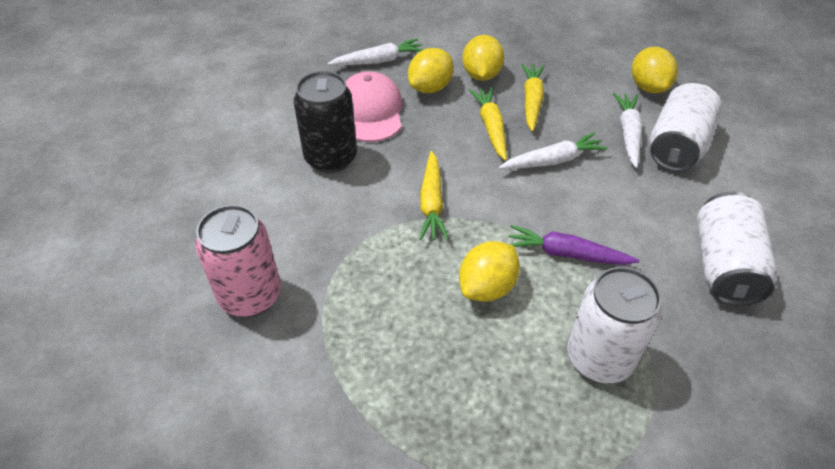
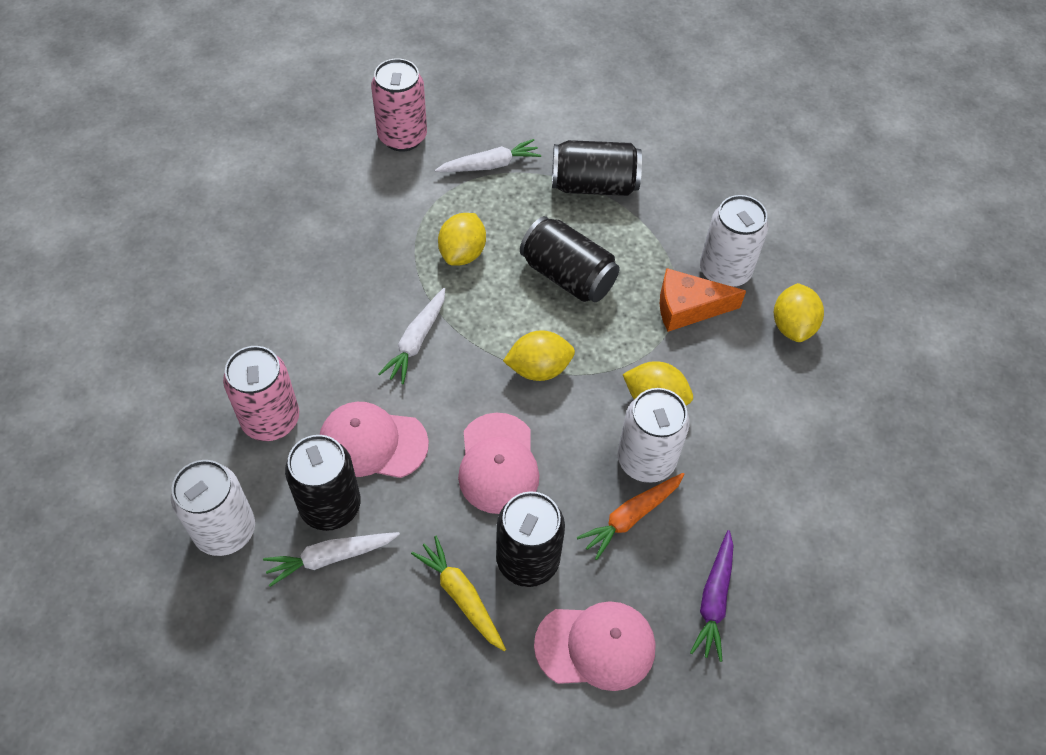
black can: [294,71,357,173] = 1 -> [285,435,361,531] [496,491,565,587] [520,216,619,302] [552,140,642,196] = 4
orange carrot: none = 0 -> [577,473,685,560] = 1
orange cheese: none = 0 -> [660,268,746,332] = 1
pink can: [195,205,281,317] = 1 -> [223,346,299,441] [371,58,427,152] = 2
pink cap: [345,72,402,142] = 1 -> [320,402,429,478] [458,413,539,514] [534,601,655,691] = 3
yellow carrot: [419,151,449,240] [469,87,507,161] [521,63,544,132] = 3 -> [411,536,506,651] = 1

